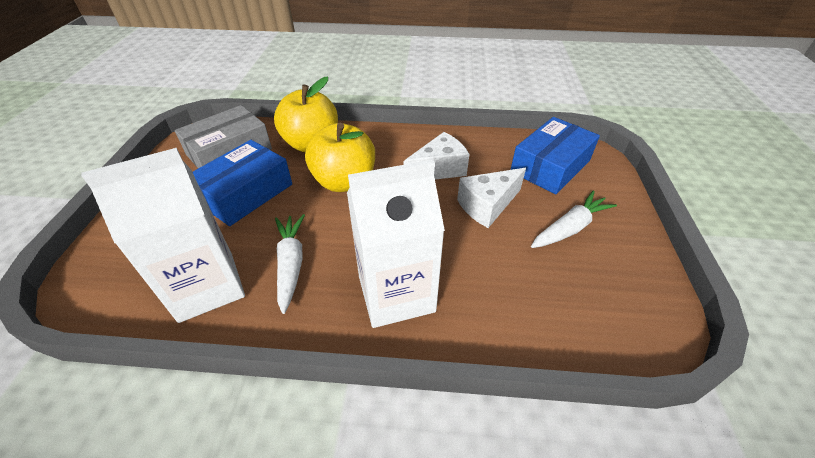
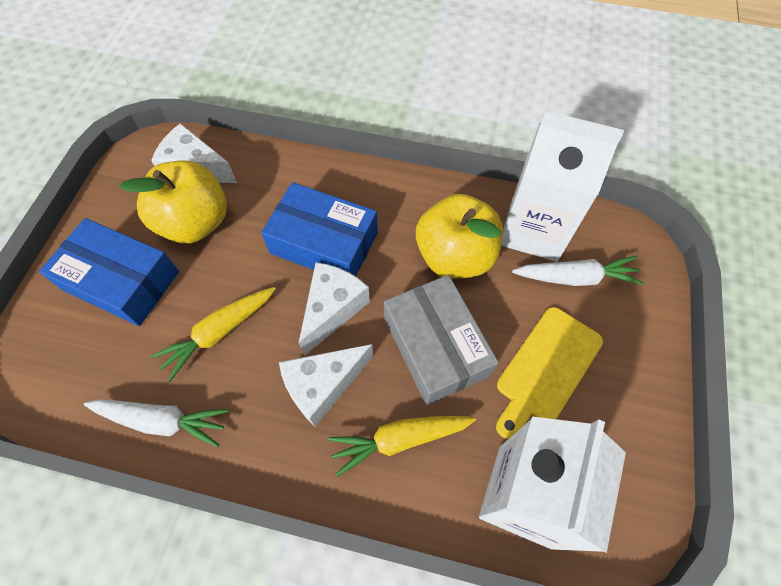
white cheese: [404,132,470,179] [457,168,526,228] = 2 -> [151,123,237,183] [279,344,373,426] [299,262,370,356] = 3
yellow carrot: none = 0 -> [151,287,276,382] [328,416,476,477] = 2
yellow cutting board: none = 0 -> [496,307,603,439] = 1

